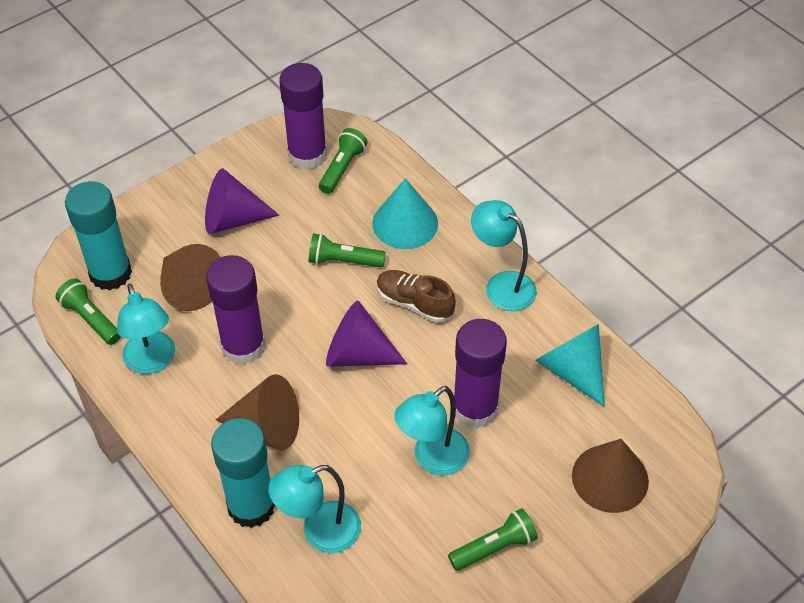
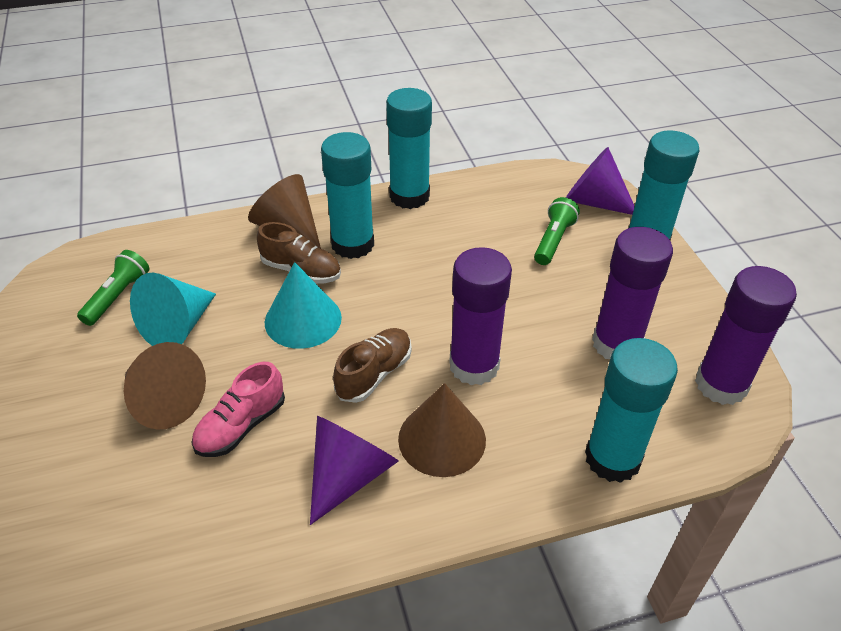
brown shoe: [377,270,456,323] = 1 -> [257,222,341,284] [333,328,412,403] = 2
green flashlight: [55,278,121,345] [309,233,386,267] [319,128,368,194] [448,508,538,571] = 4 -> [77,250,150,326] [534,197,580,265] = 2
pink shoe: none = 0 -> [191,362,285,457] = 1
turquoise glue stick: [65,181,132,290] [211,418,275,528] = 2 -> [321,132,374,259] [386,88,432,209] [585,338,678,483] [629,130,699,241] = 4
turquoise lamp: [117,283,175,374] [268,465,361,553] [394,386,470,476] [471,200,537,311] = 4 -> none = 0

